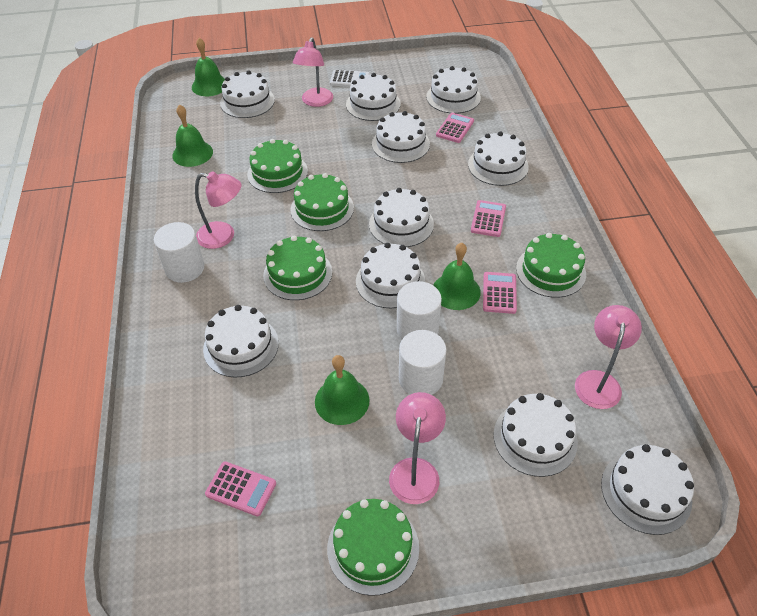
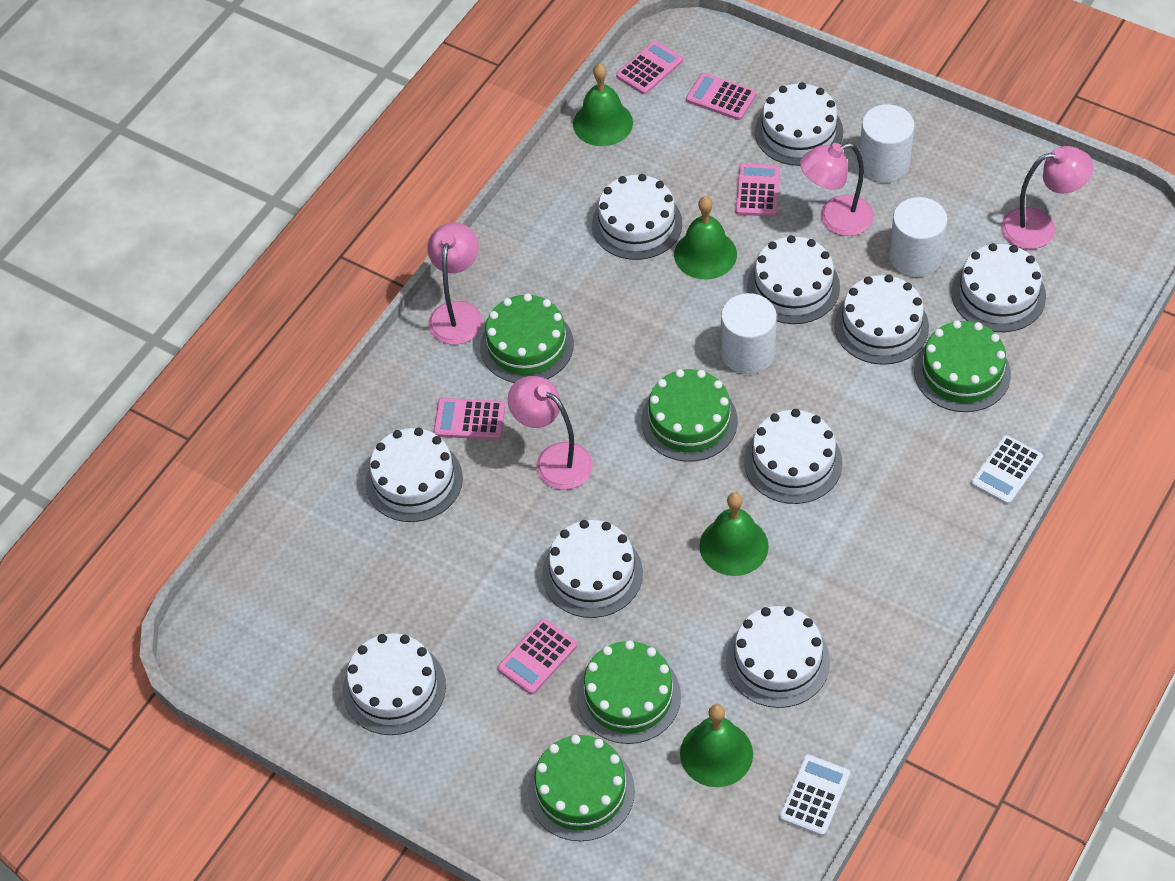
pink calculator: [205,462,276,517] [436,113,474,143] [471,200,506,237] [483,272,517,314] = 4 -> [434,398,505,440] [498,619,577,695] [616,41,683,95] [686,73,756,120] [735,163,780,217] = 5
white calculator: [330,70,370,87] = 1 -> [779,754,850,836] [971,435,1043,505] = 2

